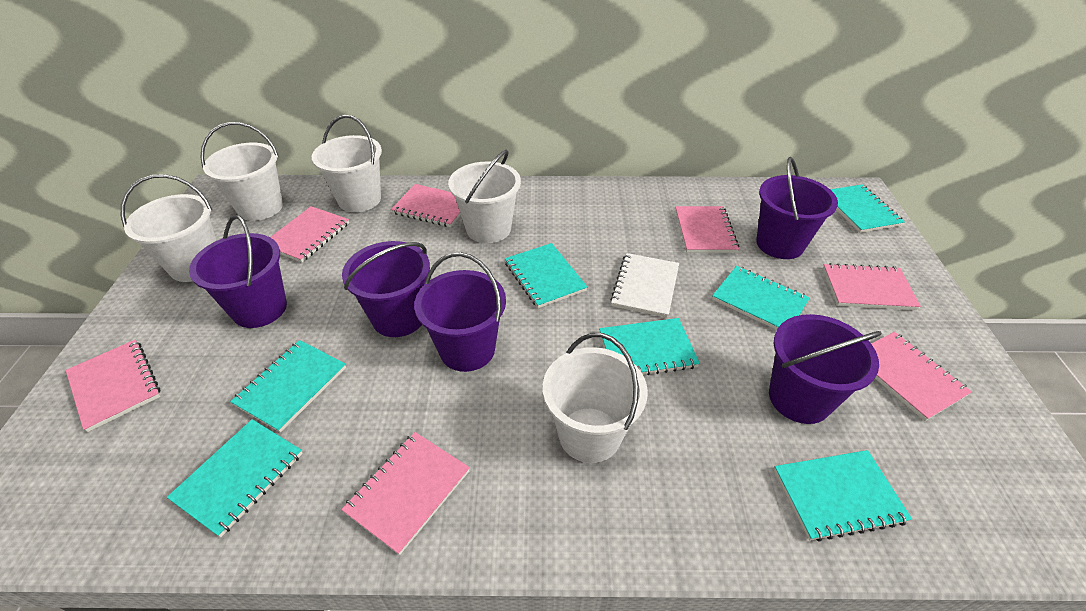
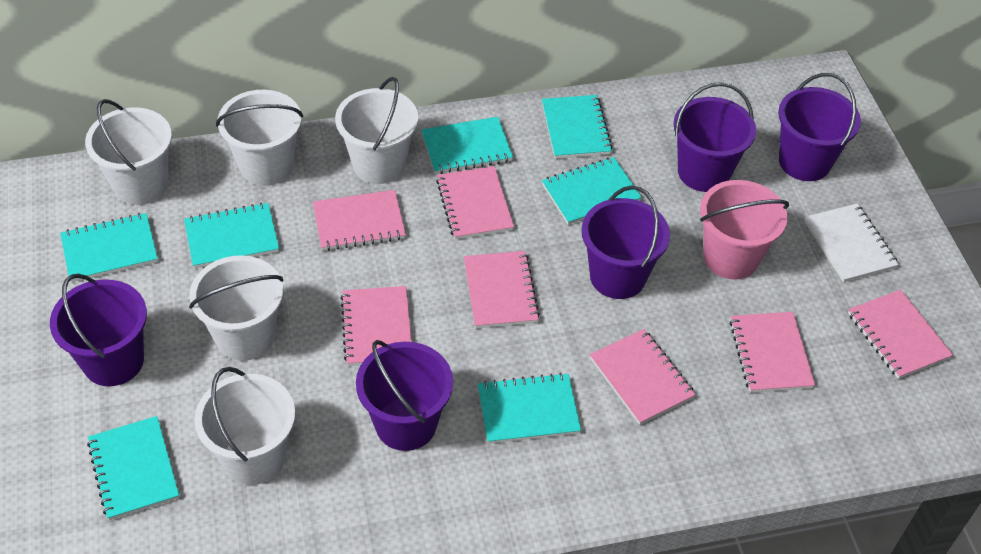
pink bucket: none = 0 -> [700,180,789,280] = 1

